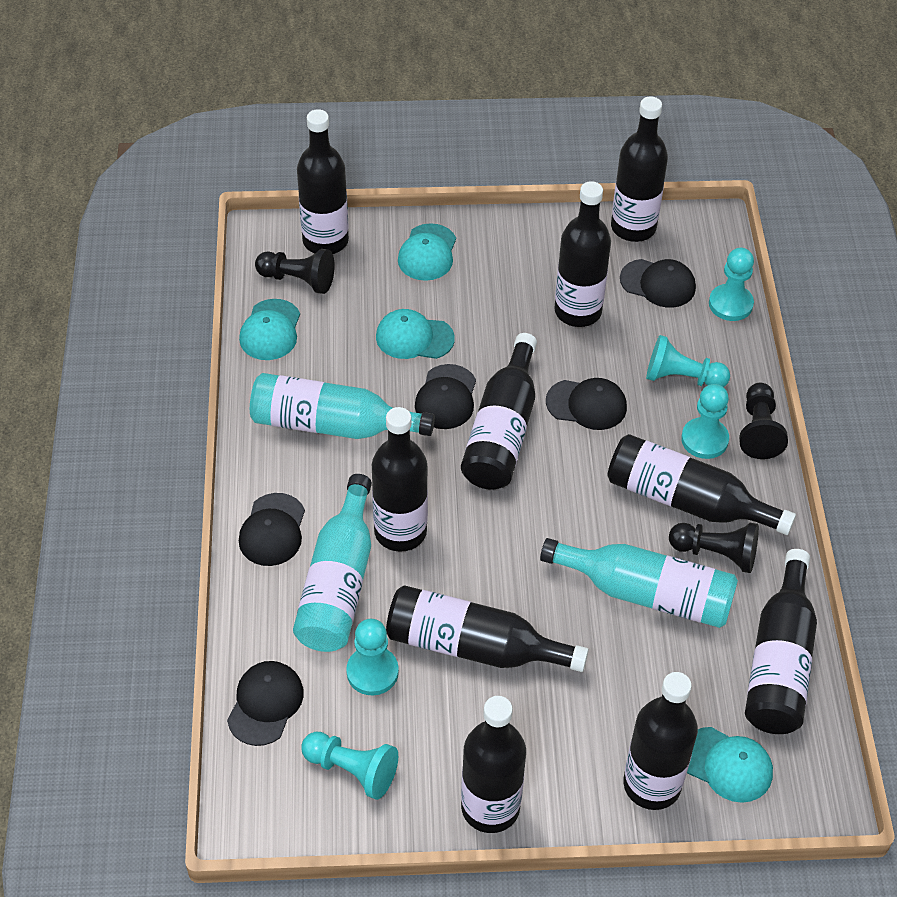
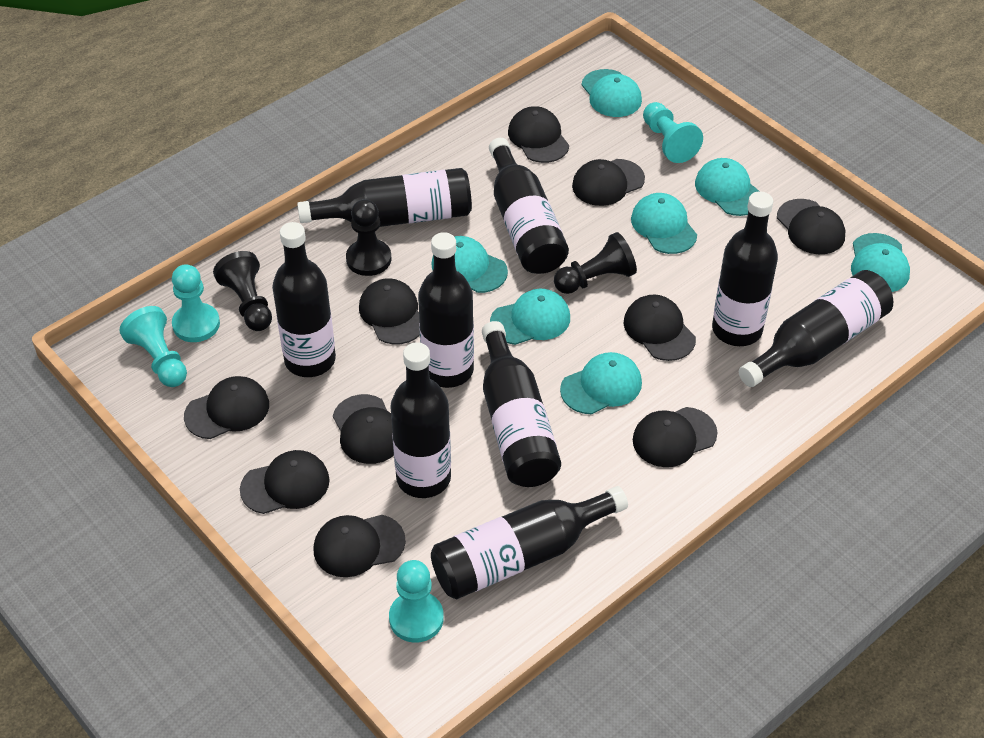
black bottle: [297,109,349,254] [372,407,428,552] [386,585,589,672] [461,333,537,490] [461,696,526,833] [554,181,611,327] [608,434,796,535] [611,97,668,242] [623,672,698,810] [745,549,817,734] = 10 -> [272,222,336,377] [297,168,472,227] [390,342,451,498] [418,232,474,388] [431,486,628,599] [482,321,561,487] [489,138,569,274] [712,191,778,346] [739,270,893,387] = 9
black cap: [227,661,304,746] [239,493,305,566] [415,364,476,429] [546,378,627,430] [620,259,696,308] = 5 -> [184,376,269,439] [240,450,330,514] [313,515,406,577] [333,394,394,464] [359,278,420,344] [508,106,569,163] [572,159,645,206] [623,295,696,361] [633,407,717,467] [777,199,845,254] = 10
turquoise bottle: [250,373,435,439] [293,474,372,652] [540,538,738,628] = 3 -> none = 0
turquoise cap: [239,299,300,360] [376,309,455,359] [398,223,456,281] [687,727,773,803] = 4 -> [431,236,508,293] [490,289,570,345] [560,352,642,414] [581,69,642,117] [631,193,697,254] [695,158,759,216] [851,233,910,292] = 7
turquoise pawn: [301,732,398,800] [346,619,399,695] [646,335,730,387] [681,384,729,459] [709,248,754,321] = 5 -> [119,306,187,387] [172,264,220,342] [389,560,444,643] [643,102,703,163] = 4

